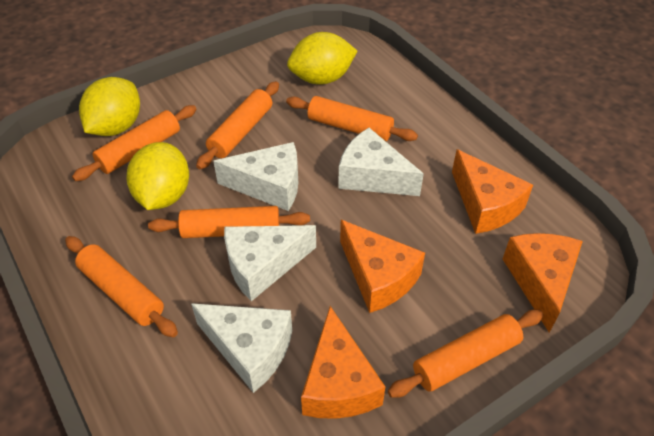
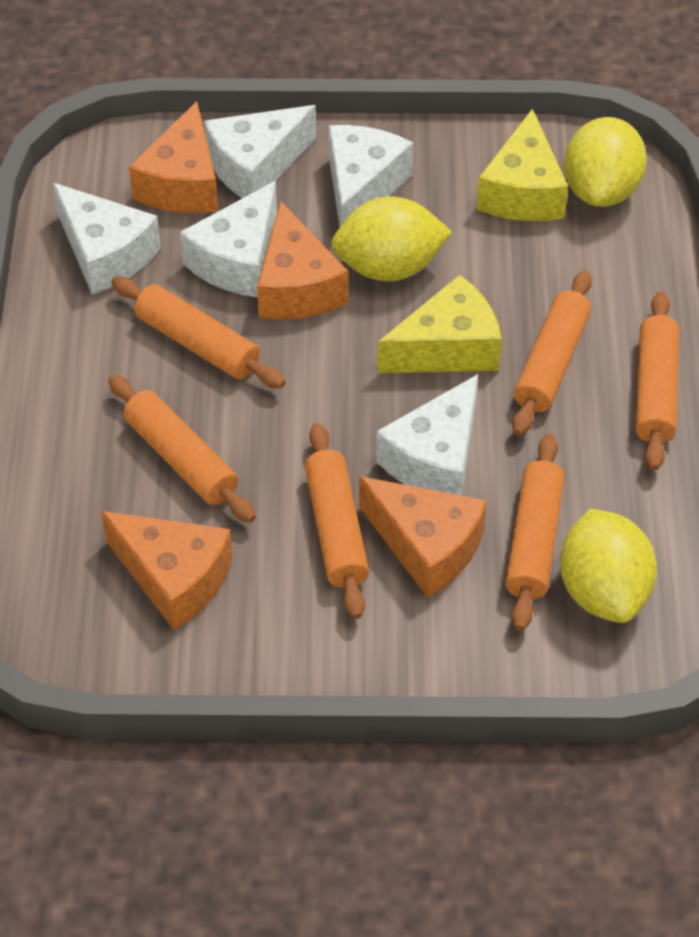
white cheese: [191,303,292,393] [213,142,298,211] [224,225,316,301] [338,128,424,196] = 4 -> [53,183,161,294] [180,181,277,297] [205,105,316,198] [329,125,413,226] [376,374,478,496] = 5
yellow cheese: none = 0 -> [378,275,502,373] [476,109,568,221] = 2

